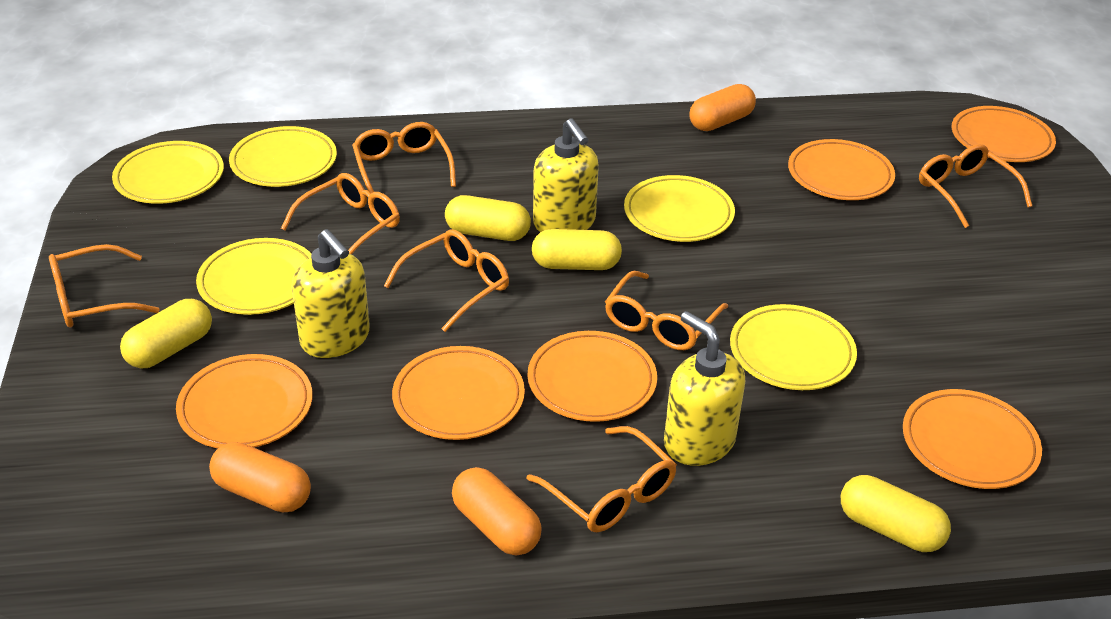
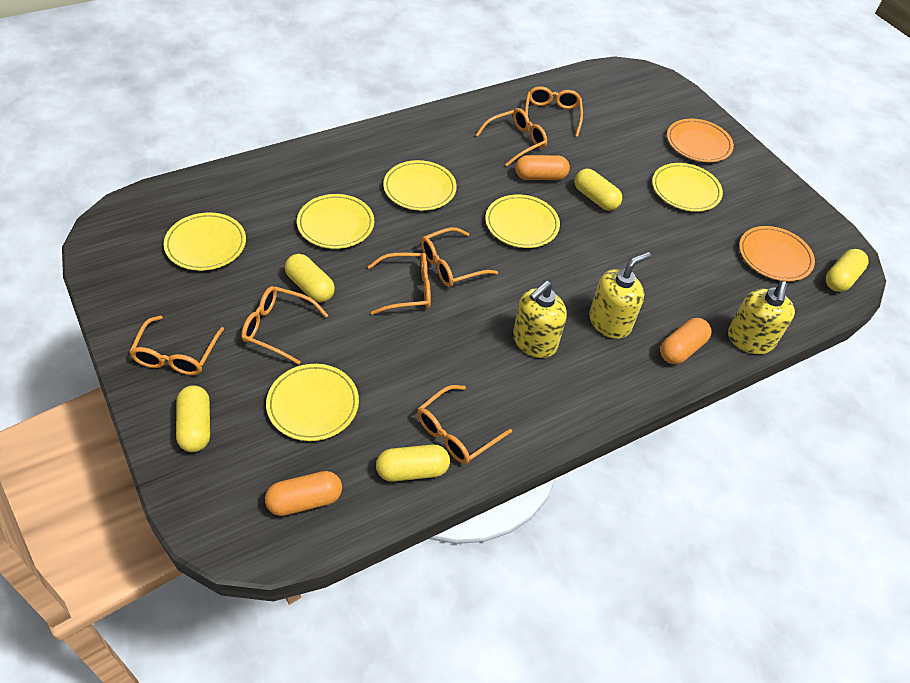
orange plate: [176,354,313,448] [392,346,525,440] [528,331,657,422] [788,139,895,200] [903,389,1042,489] [952,106,1056,162] = 6 -> [667,119,734,162] [739,226,815,281] = 2
yellow capsule: [120,299,212,368] [445,195,531,241] [532,229,622,270] [841,475,951,552] = 4 -> [176,385,210,452] [285,254,335,303] [376,444,450,482] [575,169,622,211] [826,249,869,292] = 5
yellow plate: [112,141,224,204] [196,238,311,315] [229,126,337,187] [624,175,735,242] [730,304,857,390] = 5 -> [164,212,246,271] [266,364,359,441] [297,194,374,249] [383,160,457,211] [485,194,560,248] [652,163,723,212] = 6

